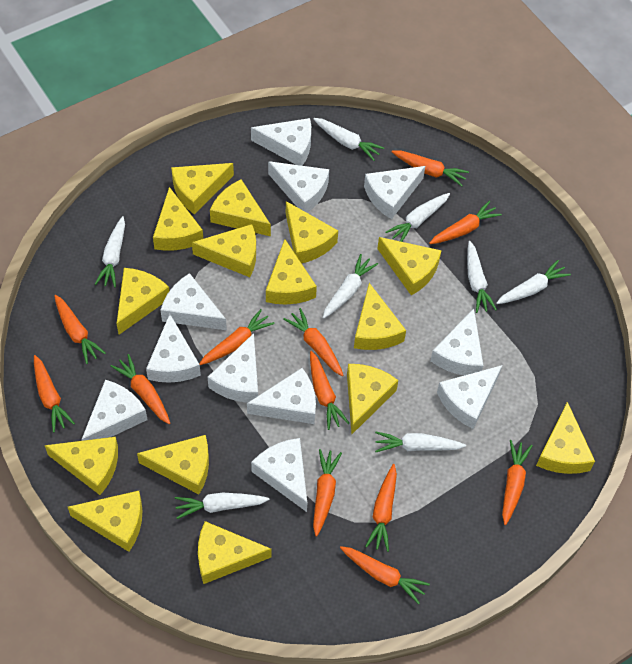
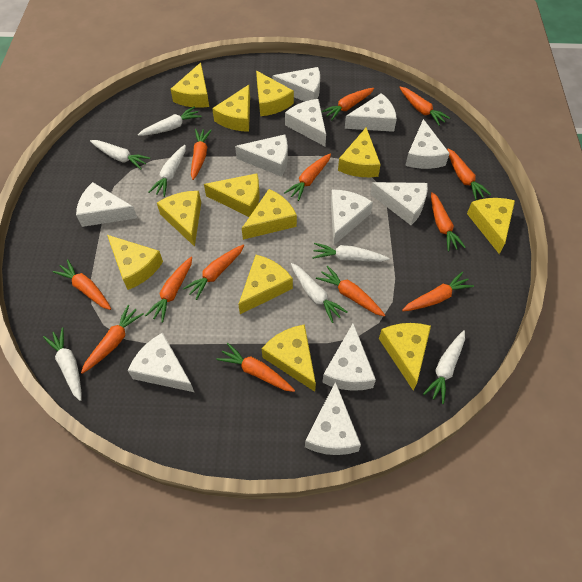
orange carrot: [34,355,75,433] [54,295,106,364] [111,354,170,424] [199,309,275,365] [283,308,344,376] [310,351,349,430] [313,449,342,537] [340,546,430,604] [365,464,397,552] [392,150,469,186] [429,201,502,244] [502,440,533,525] = 12 -> [52,259,111,310] [81,305,144,374] [145,257,192,323] [183,245,244,300] [191,129,212,180] [216,343,295,392] [284,153,331,201] [316,265,385,317] [321,88,374,120] [399,87,450,126] [402,272,474,311] [431,192,466,251] [447,148,491,200] = 13
white carrot: [95,216,125,287] [175,493,270,519] [313,118,384,161] [323,254,378,319] [375,432,466,452] [385,193,450,242] [467,241,497,313] [496,260,571,304] = 8 -> [43,327,82,401] [90,140,150,170] [138,107,201,136] [149,145,186,197] [291,263,347,323] [313,243,389,262] [423,330,465,404] = 7
yellow cheese: [45,437,118,495] [68,491,142,552] [116,268,170,335] [137,435,209,494] [153,187,203,251] [171,163,234,214] [192,224,256,277] [198,521,272,584] [210,179,271,236] [266,239,317,304] [286,201,338,263] [347,364,398,434] [354,283,406,350] [377,237,442,295] [536,402,595,474] = 15 -> [107,235,163,290] [157,191,201,247] [170,62,209,108] [204,173,259,217] [212,85,250,132] [238,255,293,314] [242,189,297,240] [256,71,294,116] [262,324,316,392] [338,127,381,177] [379,323,431,391] [467,198,515,254] = 12

